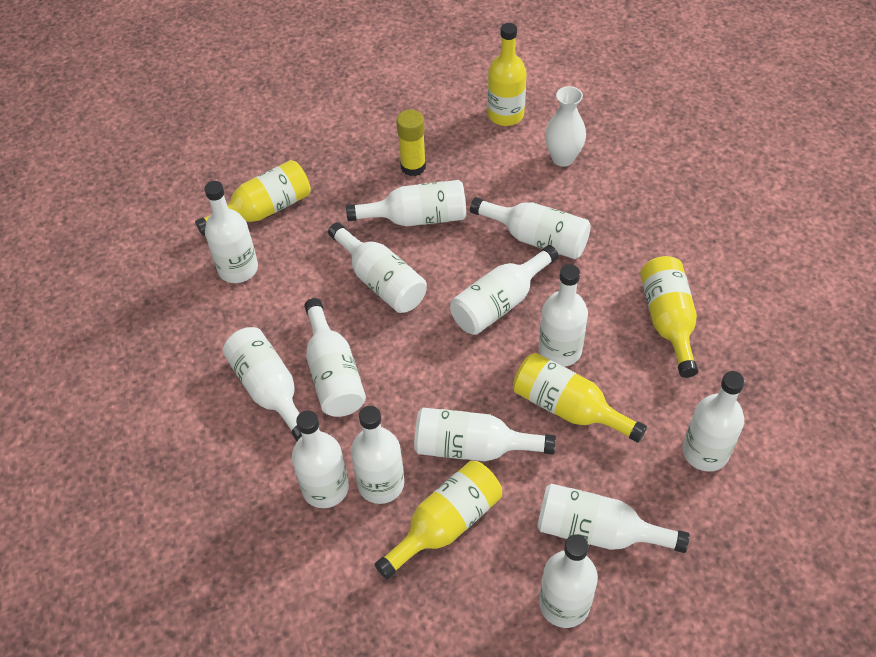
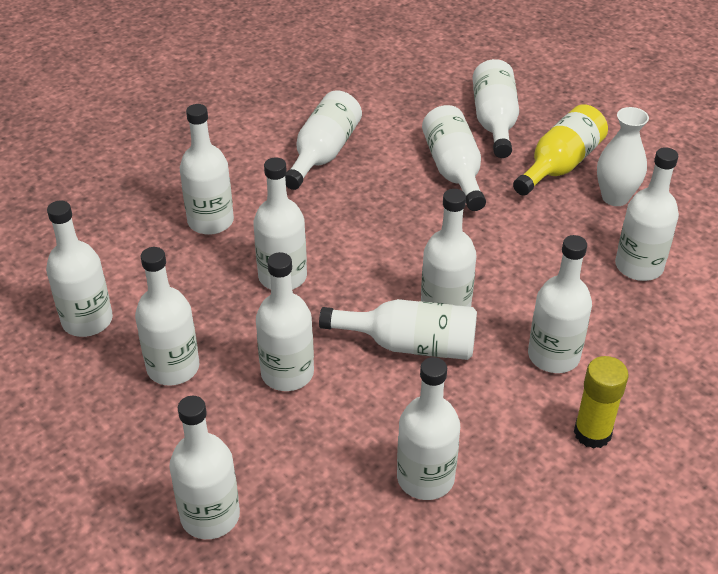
yellow bottle: [195,160,311,236] [375,461,502,580] [487,23,527,126] [513,353,647,443] [640,256,698,378] = 5 -> [513,104,608,196] = 1

